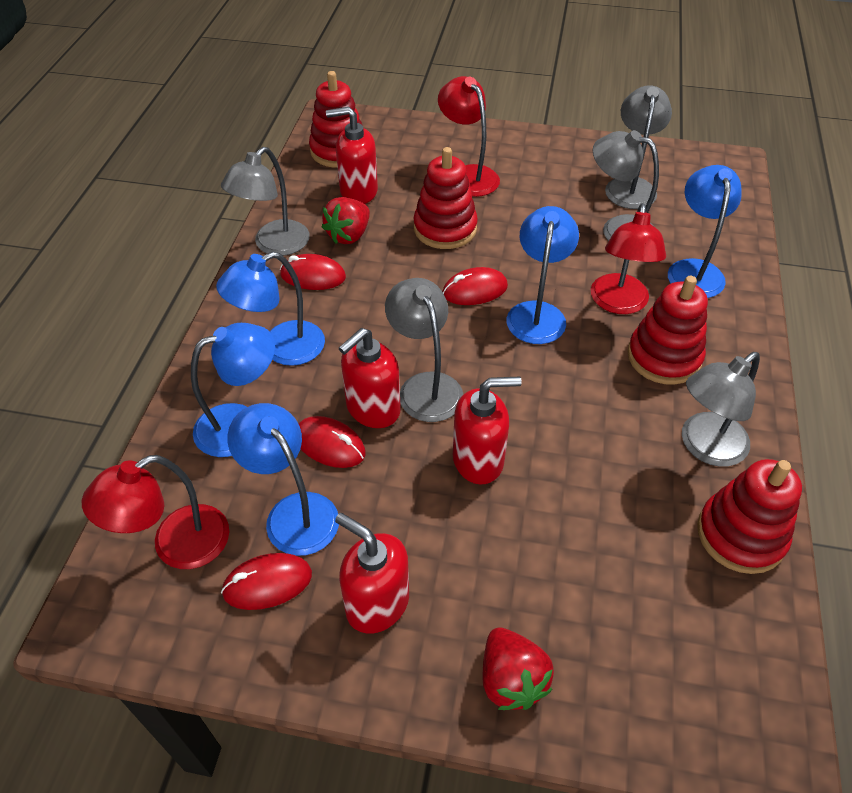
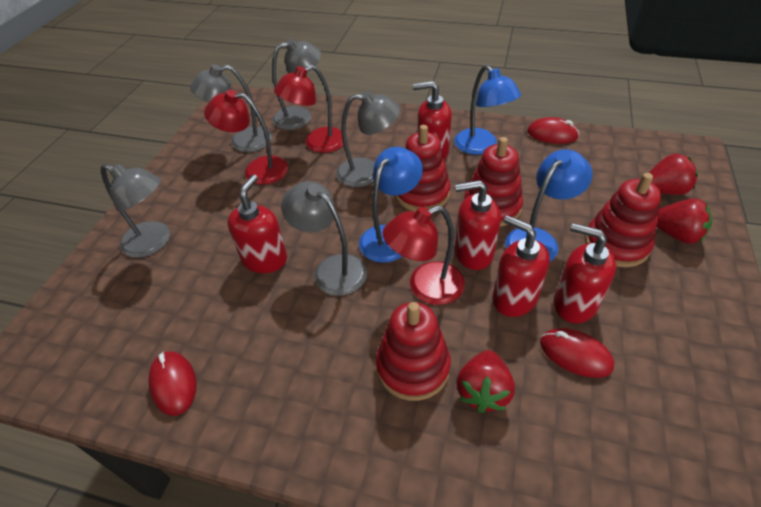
blue lamp: [191,323,275,457] [216,252,325,366] [227,403,339,556] [507,206,579,344] [668,165,742,298] = 5 -> [359,147,423,263] [454,65,521,155] [505,149,592,261] = 3
red mouse: [221,553,312,610] [280,254,346,290] [298,416,366,468] [442,267,508,305] = 4 -> [148,351,196,416] [527,117,579,144] [540,328,614,378] = 3
red soap dispenser: [326,107,378,204] [335,513,409,634] [339,328,401,428] [453,377,522,484] = 4 -> [227,174,287,273] [413,81,452,160] [455,180,501,270] [492,215,550,317] [554,223,616,323] = 5
red strawberry: [322,197,370,244] [483,628,554,710] = 2 -> [456,350,515,413] [649,154,698,195] [656,198,712,244] = 3

